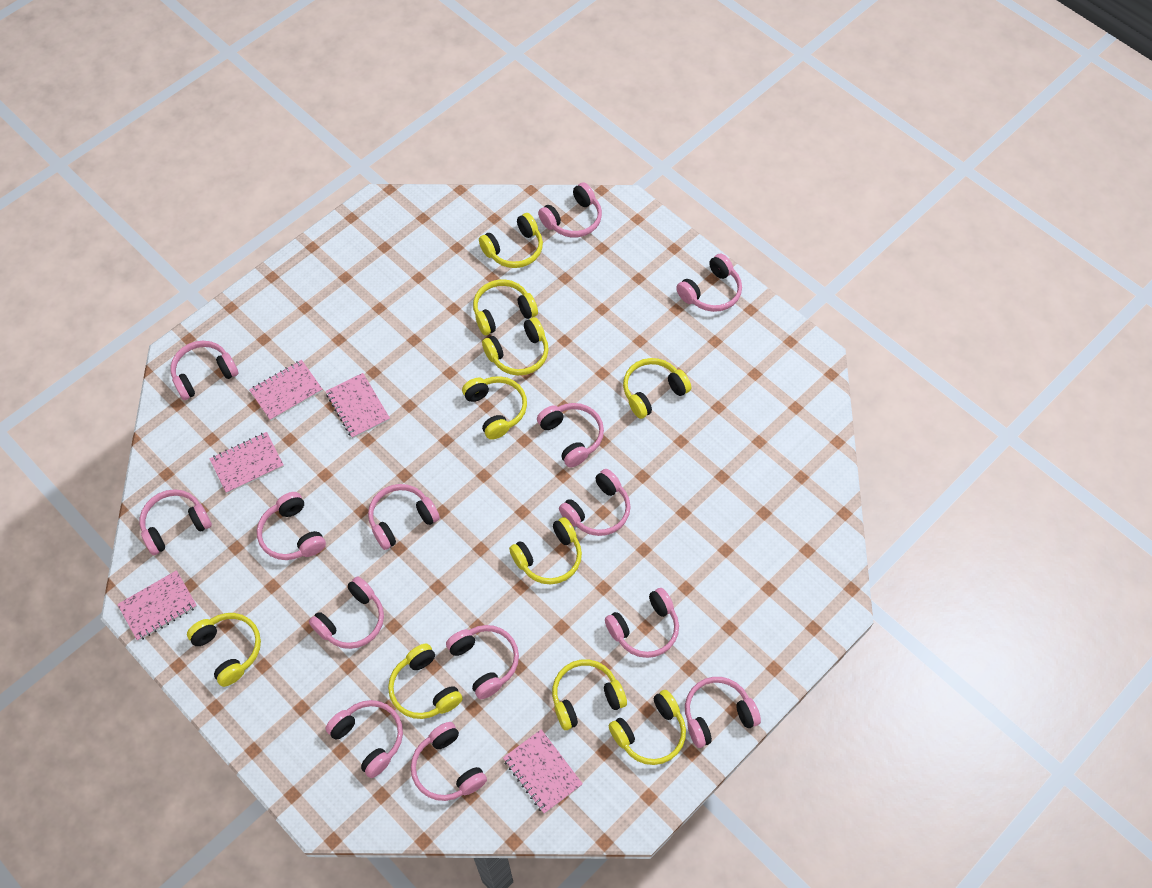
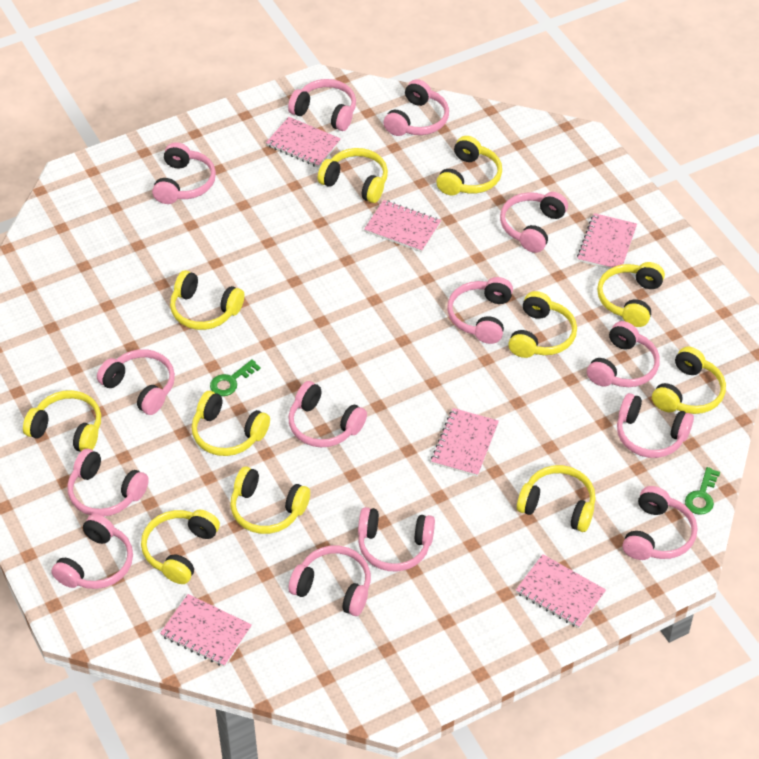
green key: none = 0 -> [210,359,261,396] [685,467,720,515] = 2
pink notebook: [117,570,197,641] [210,432,284,494] [249,360,323,421] [325,373,390,438] [503,729,583,814] = 5 -> [160,594,252,667] [266,117,341,168] [364,200,441,252] [431,408,499,477] [516,554,606,628] [577,213,637,269] = 6
yellow headphones: [187,613,261,687] [388,643,463,719] [462,376,527,440] [473,279,538,335] [479,213,543,268] [482,317,549,375] [509,517,582,584] [552,660,627,730] [609,690,686,765] [623,358,691,419] = 10 -> [23,390,101,451] [141,510,220,584] [170,270,244,330] [192,391,270,456] [230,467,310,534] [318,148,388,203] [436,136,502,195] [508,291,577,358] [517,465,596,532] [597,262,665,327] [652,346,726,414] = 11

